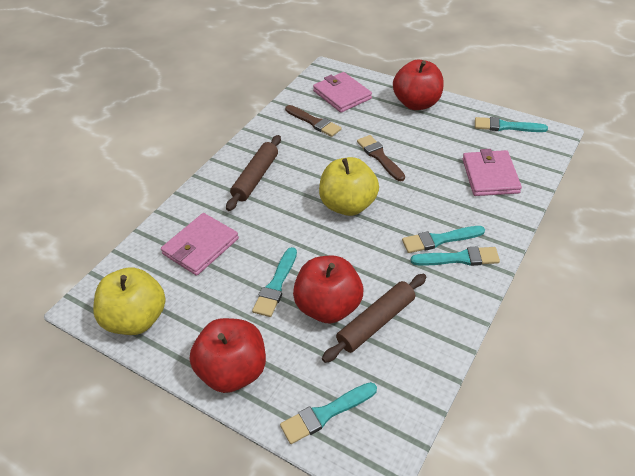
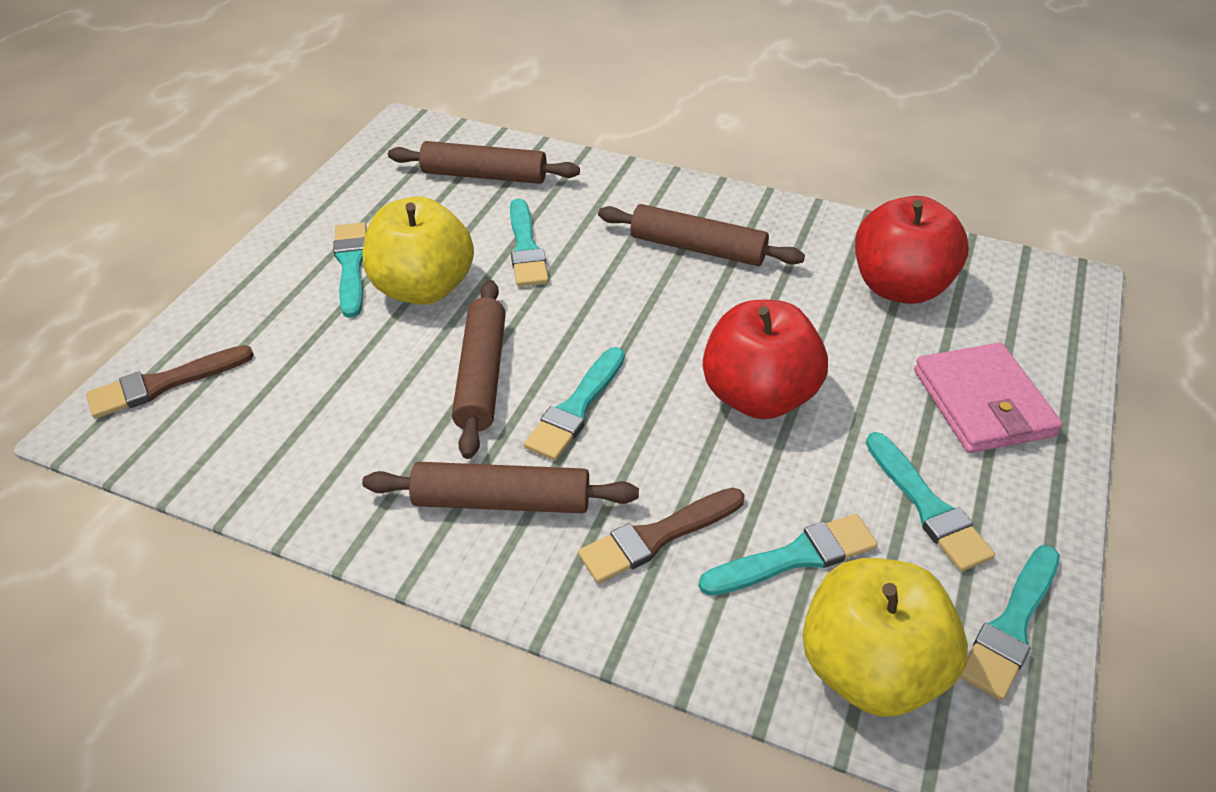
brown rolling pin: [226,135,281,211] [322,274,426,363] = 2 -> [362,462,639,513] [388,141,580,184] [452,280,506,459] [598,204,805,266] = 4
pink wallet: [161,213,239,276] [313,72,372,113] [463,149,522,196] = 3 -> [914,343,1063,453] = 1
red apple: [190,318,266,393] [293,256,363,324] [393,60,444,110] = 3 -> [703,300,828,419] [855,196,969,304] = 2
turquoise brush: [252,247,297,317] [280,382,377,444] [402,226,485,253] [411,247,500,266] [475,117,548,132] = 5 -> [333,222,367,318] [510,198,549,286] [524,347,625,460] [699,514,878,596] [866,432,995,572] [960,545,1060,701] = 6

